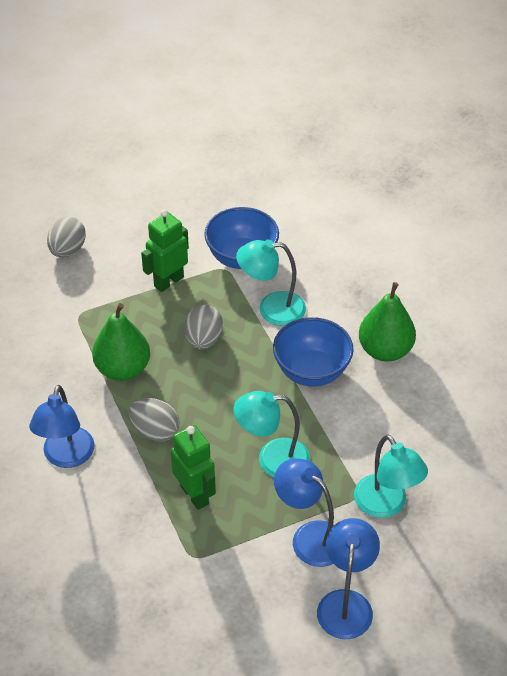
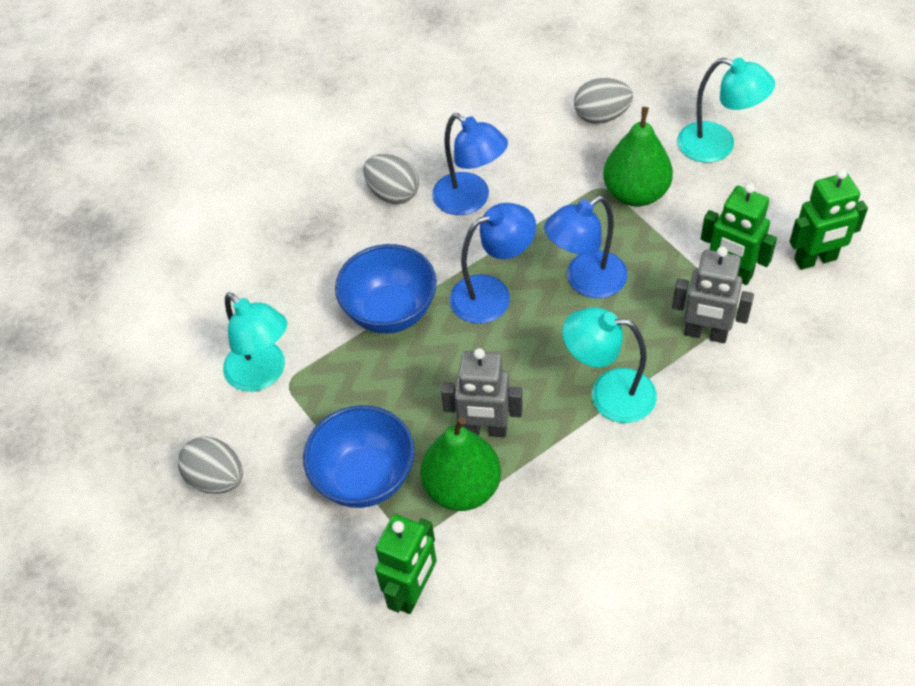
green robot: [141,209,189,292] [170,425,216,510] = 2 -> [375,514,437,614] [701,183,777,285] [789,169,868,270] = 3
grey robot: none = 0 -> [441,348,523,437] [672,247,754,343] = 2

